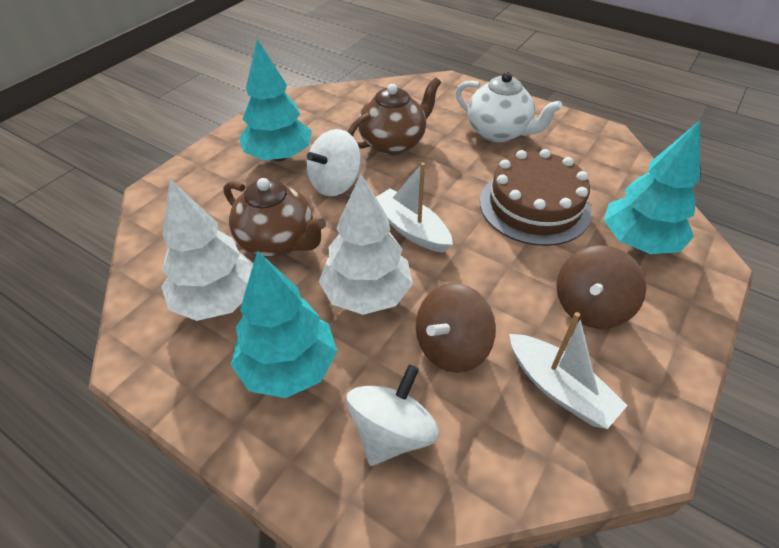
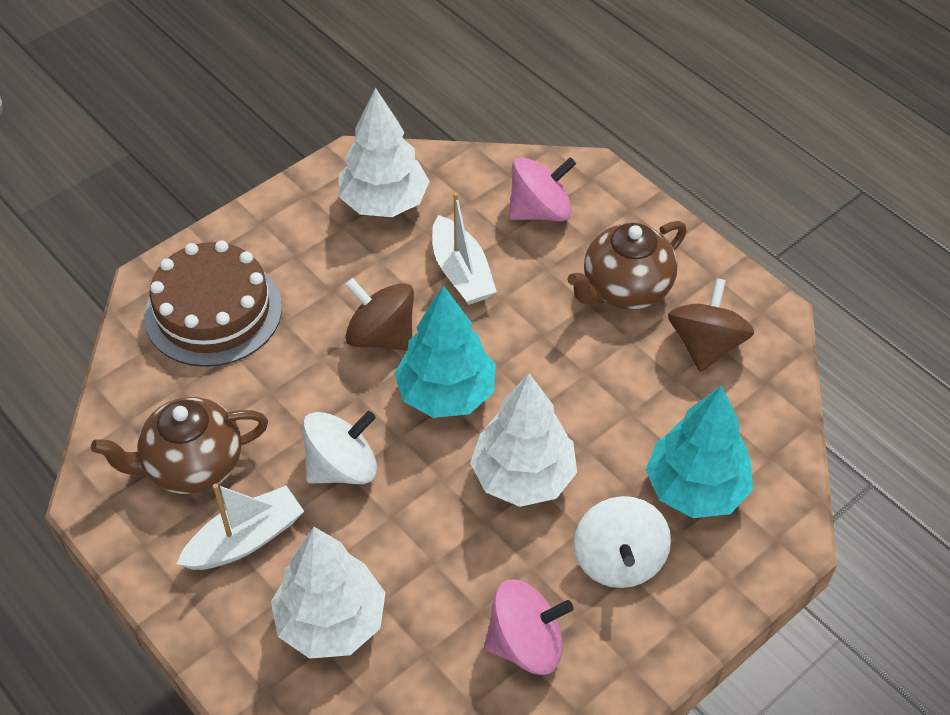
pink spinning top: none = 0 -> [484,579,573,675] [509,157,576,221] = 2
turquoise tree: [231,251,337,398] [239,39,312,161] [604,121,700,254] = 3 -> [394,285,496,418] [645,386,753,518] = 2
white teapot: [456,72,563,142] = 1 -> none = 0
white tree: [161,179,253,321] [319,174,413,315] = 2 -> [271,527,386,659] [339,88,430,217] [470,373,577,507] = 3

